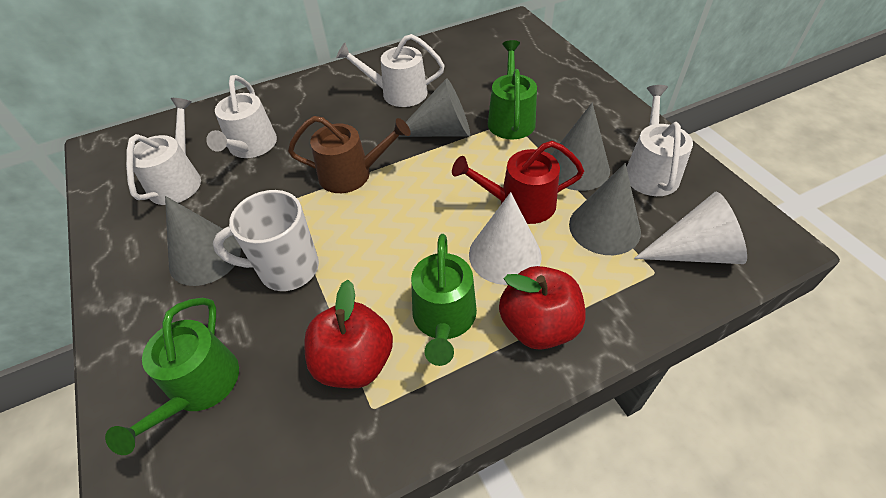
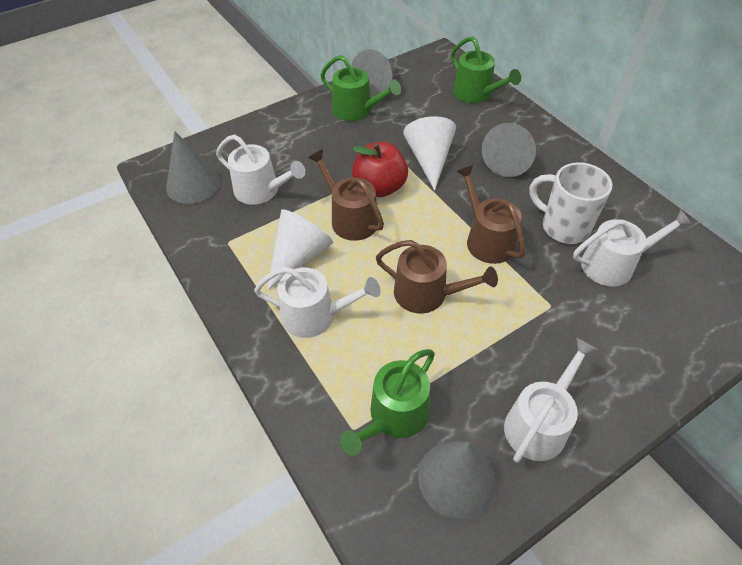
brown watering can: [288,116,411,193] = 1 -> [308,149,384,241] [376,240,498,314] [456,165,525,264] = 3
red apple: [304,280,393,389] [499,266,585,350] = 2 -> [352,142,408,197] = 1
red watering can: [452,141,584,224] = 1 -> none = 0

